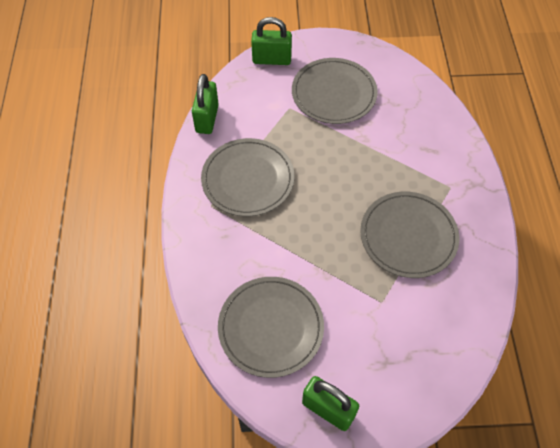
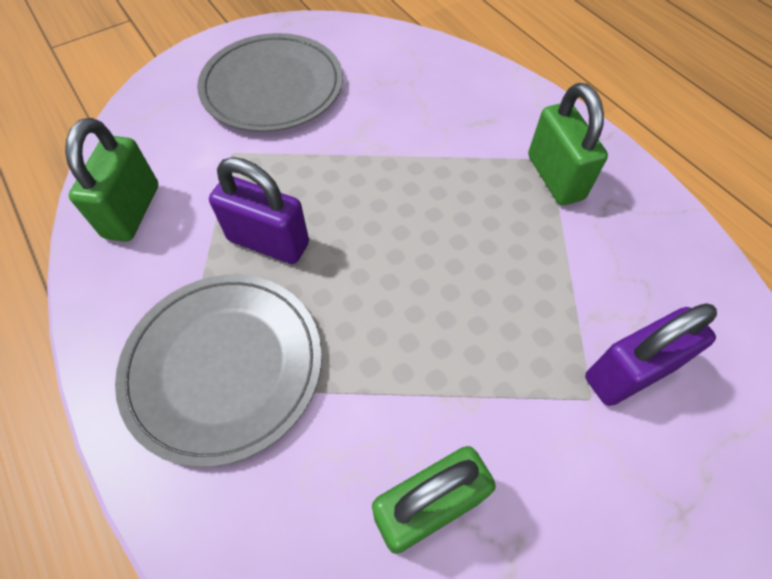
grey plate: [201,138,294,216] [218,277,324,378] [292,58,378,124] [360,192,459,278] = 4 -> [115,275,322,467] [197,33,343,132] = 2
purple padlock: none = 0 -> [209,157,309,264] [585,303,717,406] = 2

